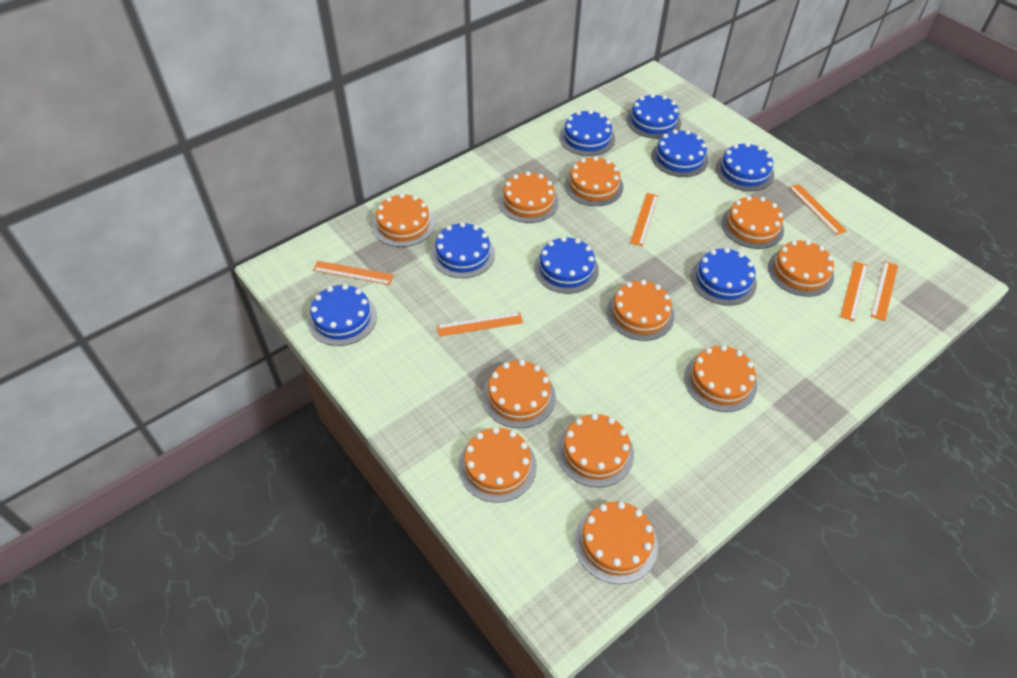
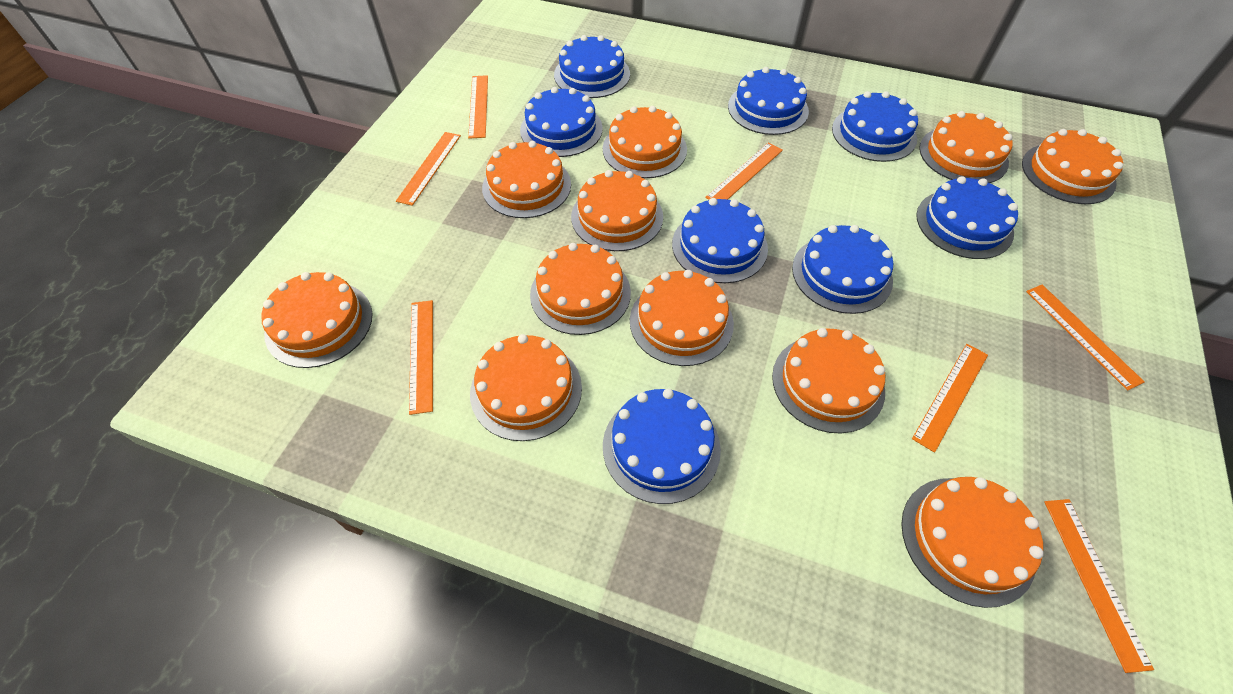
orange ruler: [313,261,394,285] [437,312,523,337] [630,193,658,246] [789,184,847,235] [840,261,868,321] [871,261,898,321] = 6 -> [396,132,461,206] [409,300,433,415] [468,75,488,139] [705,142,783,200] [912,344,988,453] [1026,285,1145,391] [1044,499,1154,673] = 7

